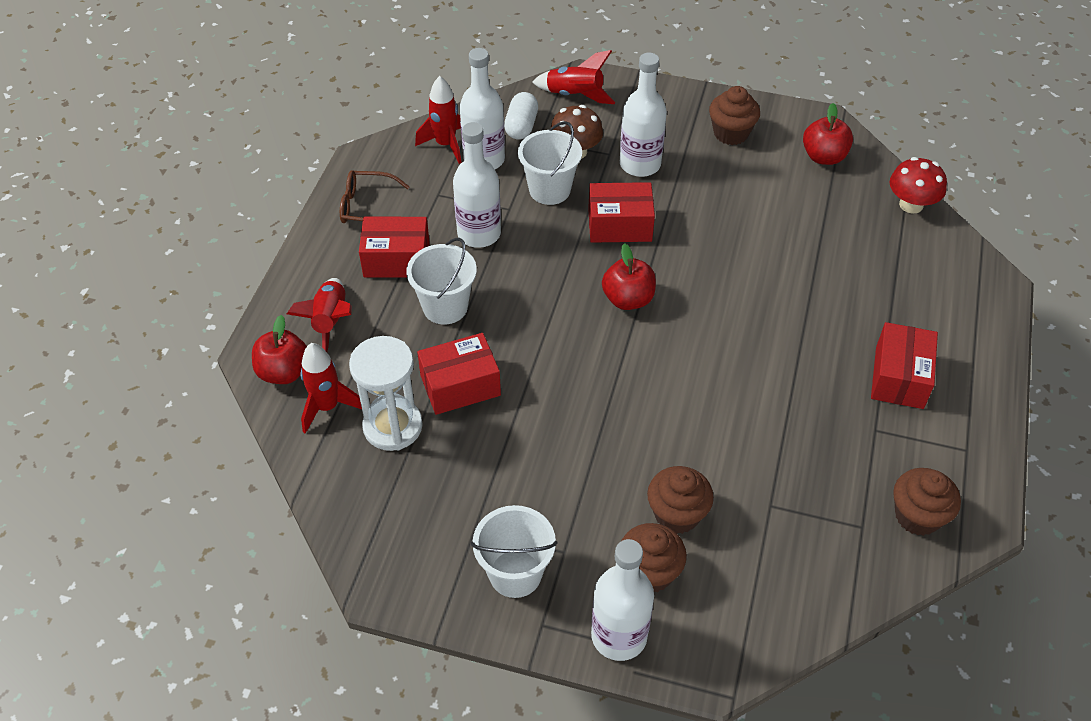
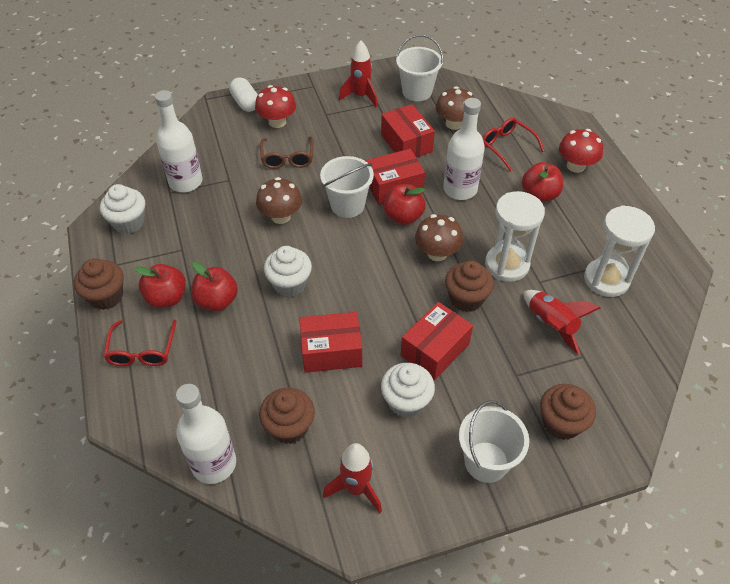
brown mushroom: [550,105,603,159] = 1 -> [256,177,302,224] [415,214,463,261] [436,86,474,130] = 3
red apple: [252,315,307,384] [602,243,656,310] [803,103,853,165] = 3 -> [134,264,186,308] [191,262,238,312] [384,184,426,225] [522,162,563,202] = 4
red glasses: none = 0 -> [104,320,177,366] [482,118,544,172] = 2
red mushroom: [889,157,947,214] = 1 -> [255,85,296,128] [559,129,603,173] = 2
red rocket: [287,278,352,352] [300,343,362,434] [415,76,462,164] [532,50,615,104] = 4 -> [323,443,382,513] [339,40,378,107] [524,290,601,355] = 3
white bottle: [453,122,501,248] [460,48,505,169] [591,539,654,661] [620,53,667,177] = 4 -> [155,90,202,192] [176,384,236,484] [443,98,485,200] = 3
white cupcake: none = 0 -> [100,184,145,234] [264,246,312,297] [381,363,435,418] = 3
white hourglass: [349,336,423,451] = 1 -> [485,191,545,282] [584,205,655,297] = 2

